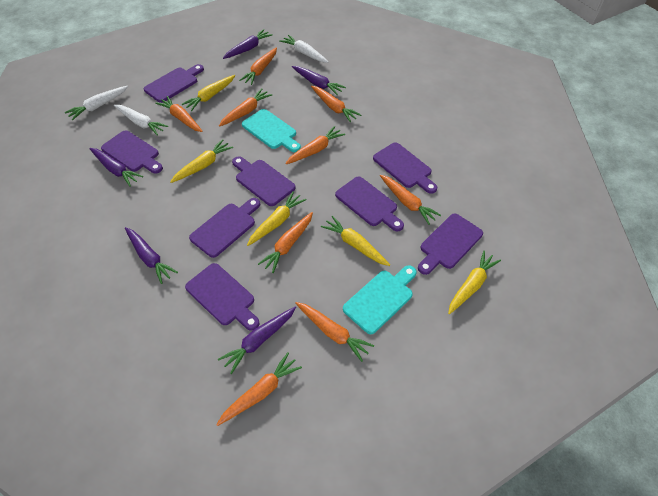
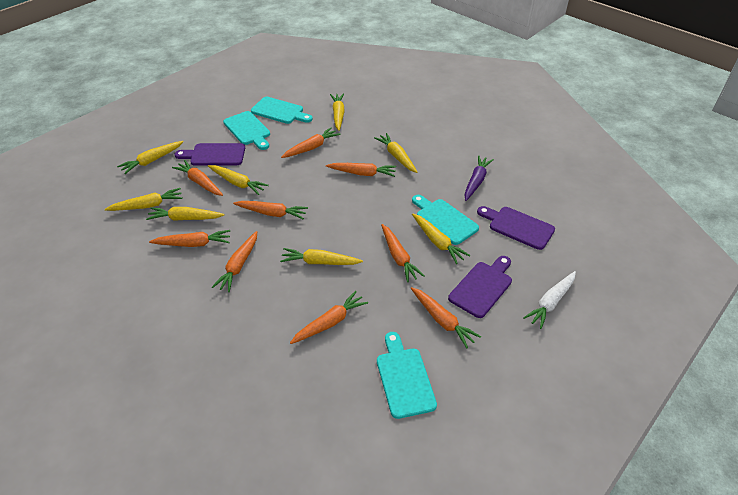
purple carrot: [89,148,143,187] [125,227,178,284] [218,307,296,374] [223,29,273,59] [292,66,346,95] = 5 -> [464,155,494,201] = 1
purple cutting board: [101,130,163,173] [144,64,204,103] [185,263,260,331] [189,198,260,258] [232,156,296,206] [335,177,404,231] [373,143,438,194] [418,214,483,275] = 8 -> [175,143,245,166] [448,256,512,318] [477,206,555,250] = 3
turquoise cutting board: [242,109,301,152] [343,265,417,334] = 2 -> [223,111,270,150] [251,97,313,124] [377,332,437,419] [412,195,479,245] = 4
white carrot: [65,86,128,120] [114,105,168,136] [279,35,328,63] = 3 -> [523,271,576,329] = 1
yellow carrot: [170,139,233,183] [182,75,235,111] [247,191,306,246] [321,215,390,266] [448,250,501,315] = 5 -> [105,188,183,211] [117,141,184,174] [146,207,224,221] [208,165,269,195] [280,248,363,265] [330,93,345,131] [374,133,417,173] [412,213,470,264] = 8

